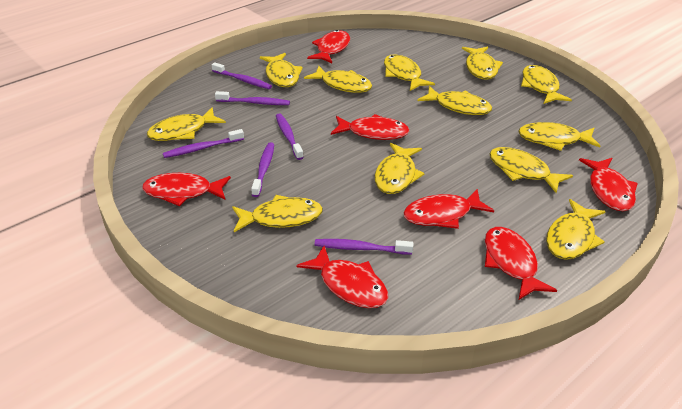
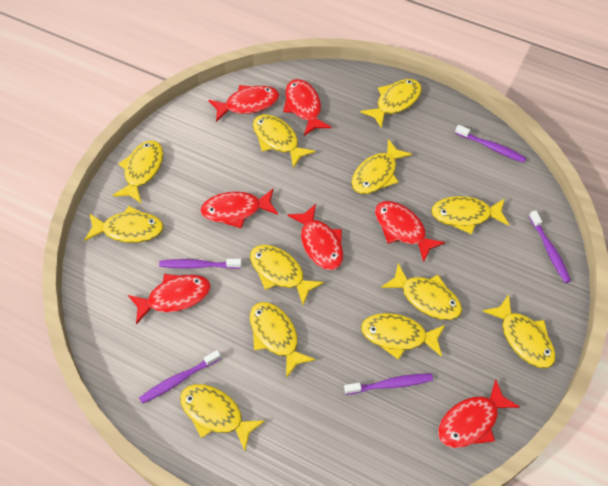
purple toothbrush: [163,129,244,158] [212,62,272,89] [215,91,290,105] [251,142,274,197] [276,113,304,160] [315,239,414,255] = 6 -> [139,350,221,404] [159,259,242,269] [344,373,433,395] [455,125,526,163] [529,210,571,283] = 5

